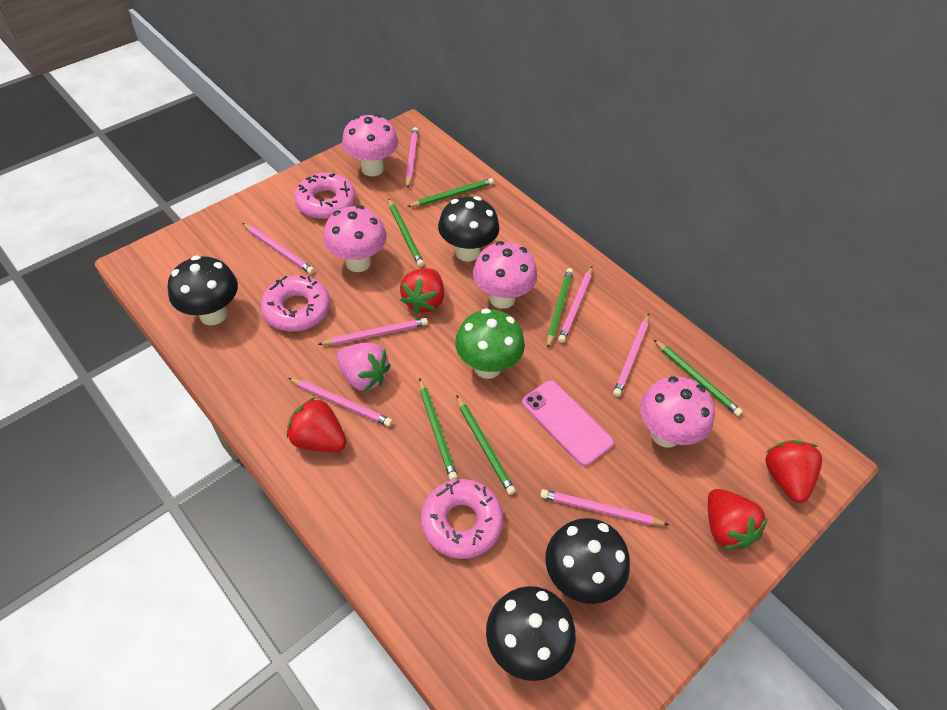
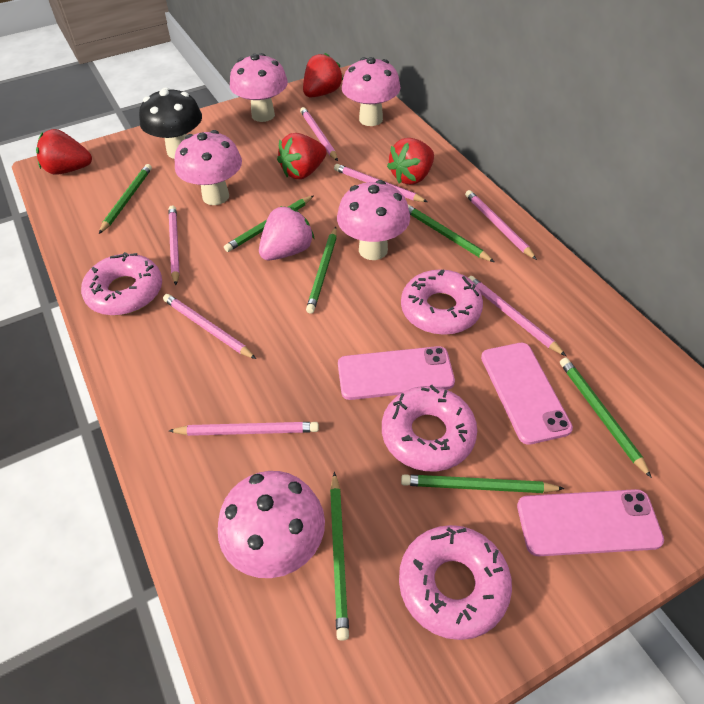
black mushroom: [168,256,238,325] [438,196,500,262] [486,586,576,681] [545,518,630,604] = 4 -> [139,87,202,159] = 1
green mushroom: [455,308,525,379] = 1 -> none = 0
green pencil: [388,198,424,267] [407,178,494,207] [419,378,458,481] [456,395,516,495] [547,268,573,349] [653,339,743,416] = 6 -> [99,164,152,234] [224,195,314,252] [306,227,337,314] [330,472,349,641] [401,474,565,493] [408,205,494,262] [560,358,652,478] = 7
pink donut: [261,275,330,332] [294,173,355,219] [421,479,503,559] = 3 -> [81,252,162,316] [382,385,477,471] [399,525,512,640] [401,269,483,335] = 4
pink mushroom: [323,205,387,272] [342,114,398,176] [473,241,537,309] [640,376,715,448] = 4 -> [174,130,242,205] [218,471,325,578] [230,53,288,122] [337,180,410,260] [342,57,401,126] = 5
pink phone: [522,380,614,466] = 1 -> [338,346,455,400] [481,343,573,445] [517,489,664,556] = 3

